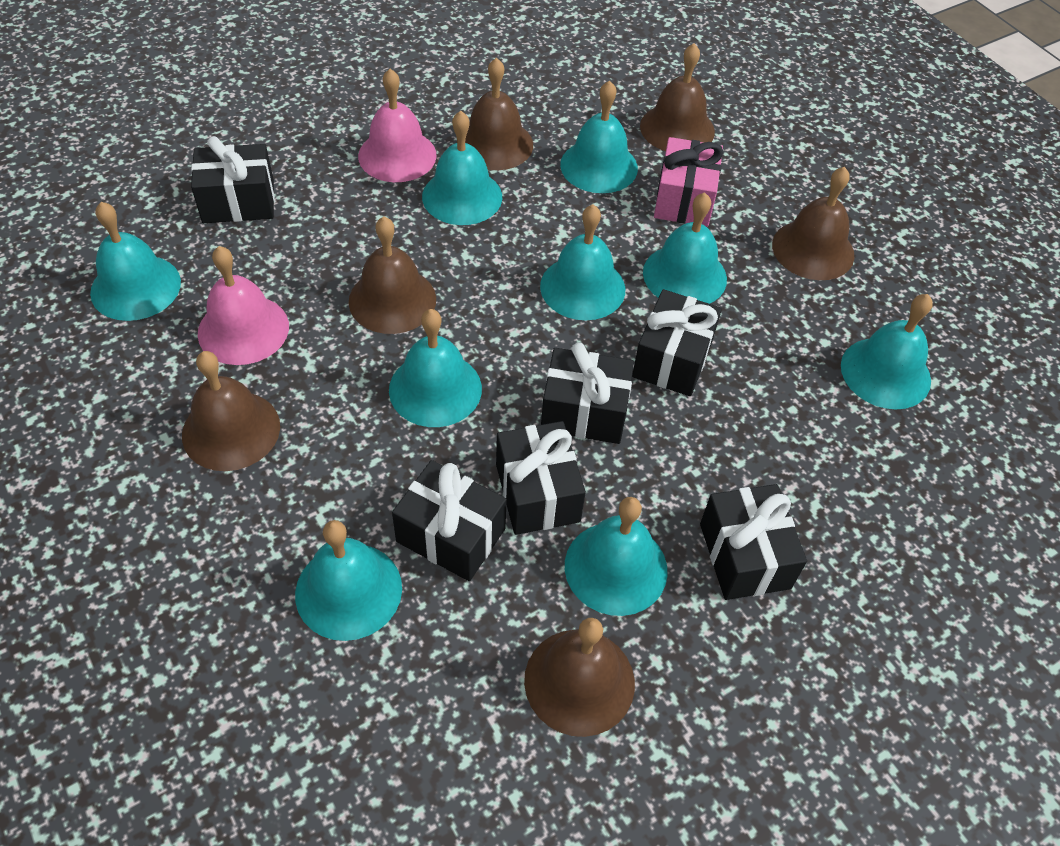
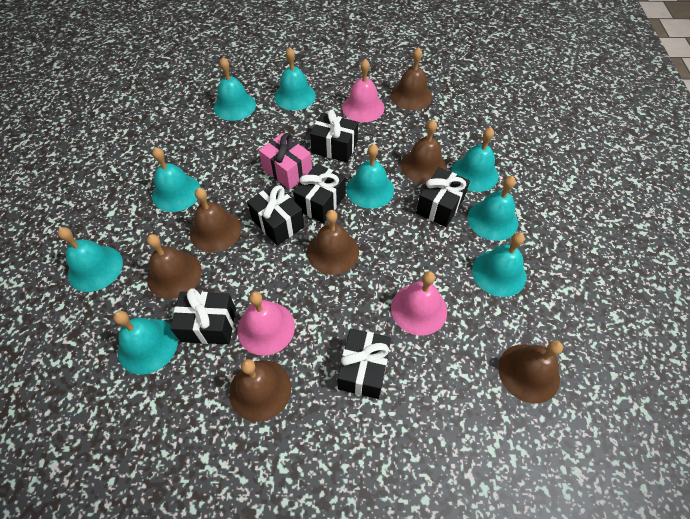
brown bell: [182,351,280,471] [349,216,436,334] [465,58,533,170] [524,618,635,737] [640,43,715,151] [772,167,854,280] = 6 -> [147,234,202,299] [190,188,241,253] [229,359,291,422] [307,210,359,275] [391,47,432,111] [401,119,447,184] [498,340,563,404] = 7
pink bell: [198,246,289,365] [358,69,437,182] = 2 -> [237,291,295,356] [342,59,384,122] [391,271,447,336] = 3

